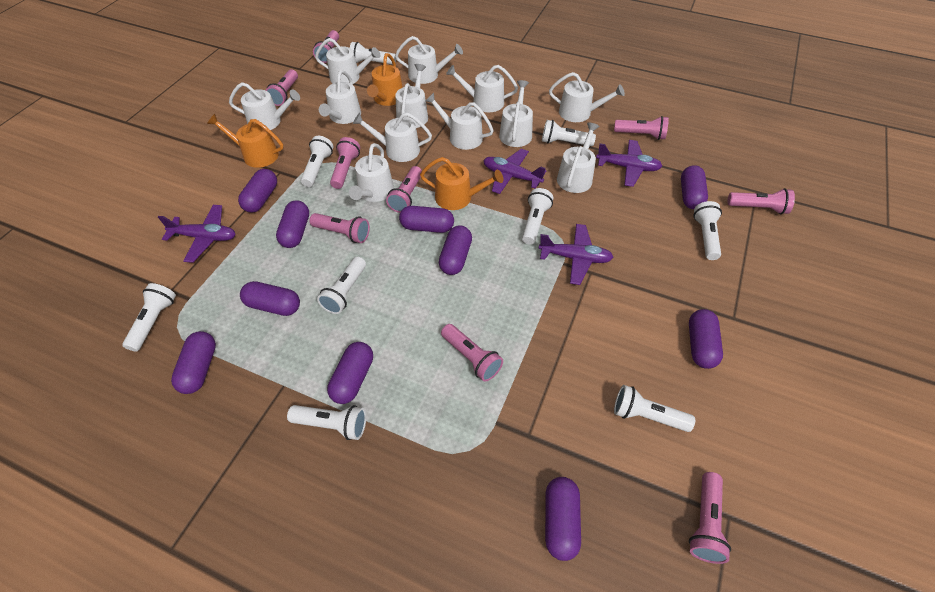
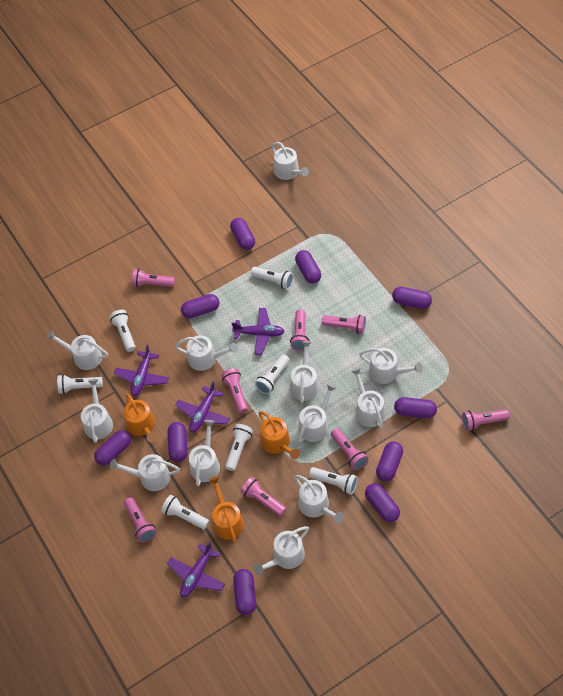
pink flashlight: [266,69,298,106] [309,213,370,243] [313,30,339,63] [330,137,360,189] [386,166,422,213] [441,324,503,382] [614,116,669,140] [689,472,731,564] [728,188,795,214] = 9 -> [124,497,157,543] [132,269,175,287] [221,368,248,413] [241,477,286,516] [290,309,309,351] [322,315,366,334] [331,428,368,470] [462,409,510,431] = 8
white flashlight: [122,283,176,352] [287,405,366,440] [301,136,333,187] [317,257,366,314] [350,42,396,65] [522,188,553,245] [542,120,596,146] [614,385,695,432] [693,201,722,260] = 9 -> [57,374,103,394] [109,310,136,352] [161,495,209,529] [225,424,253,471] [251,267,293,289] [255,354,290,394] [309,467,358,495] = 7

